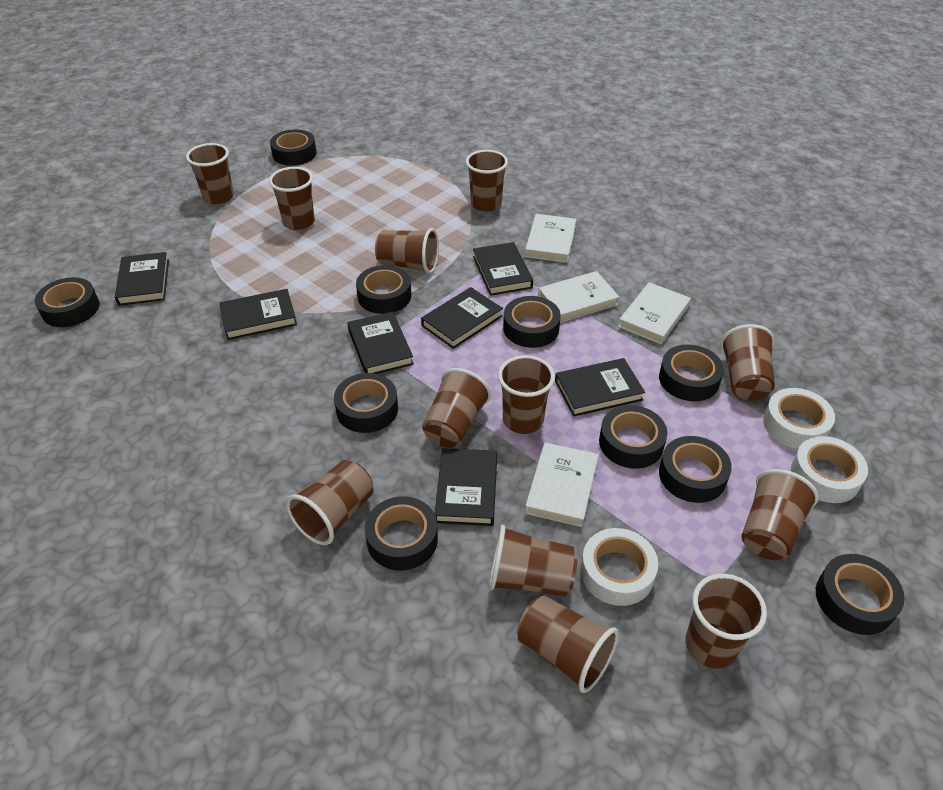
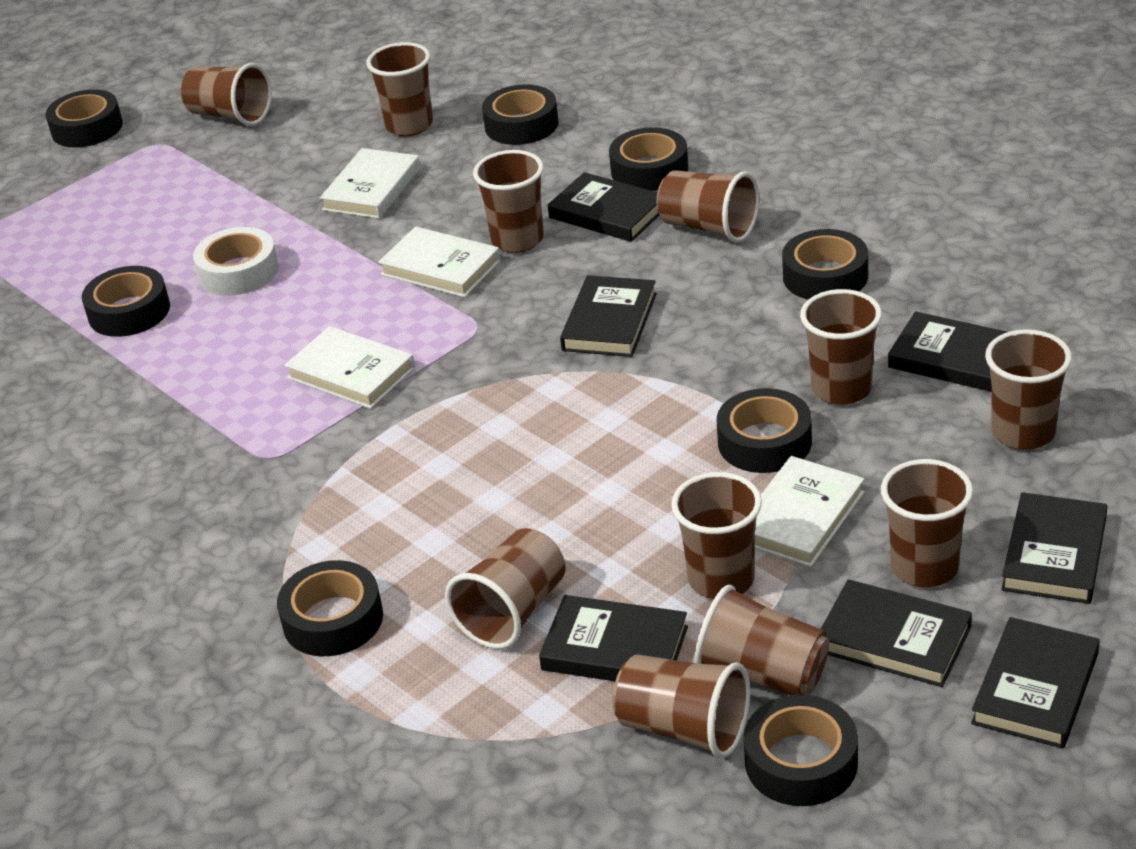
black tape: [35,277,99,327] [270,129,316,166] [334,373,398,433] [356,265,411,314] [365,496,438,570] [503,296,561,348] [599,405,667,469] [659,345,724,401] [659,436,732,503] [816,554,905,635] = 10 -> [45,89,123,147] [82,266,170,337] [277,560,383,656] [482,85,558,145] [609,127,688,191] [717,388,812,473] [744,695,858,806] [782,229,868,300] = 8
brown cup: [186,143,234,205] [269,167,315,230] [286,460,374,545] [375,228,439,274] [422,368,491,448] [466,150,508,212] [489,525,578,597] [498,355,555,434] [517,596,619,693] [685,574,767,669] [721,324,775,400] [741,469,819,560] = 12 -> [181,63,272,126] [366,42,433,136] [445,528,566,649] [473,150,544,253] [613,654,750,759] [657,170,759,243] [671,472,762,599] [694,585,830,695] [800,289,882,405] [881,459,973,587] [985,329,1072,450] = 11
white tape: [580,528,658,606] [763,388,835,449] [791,436,868,503] = 3 -> [193,227,279,296] = 1

